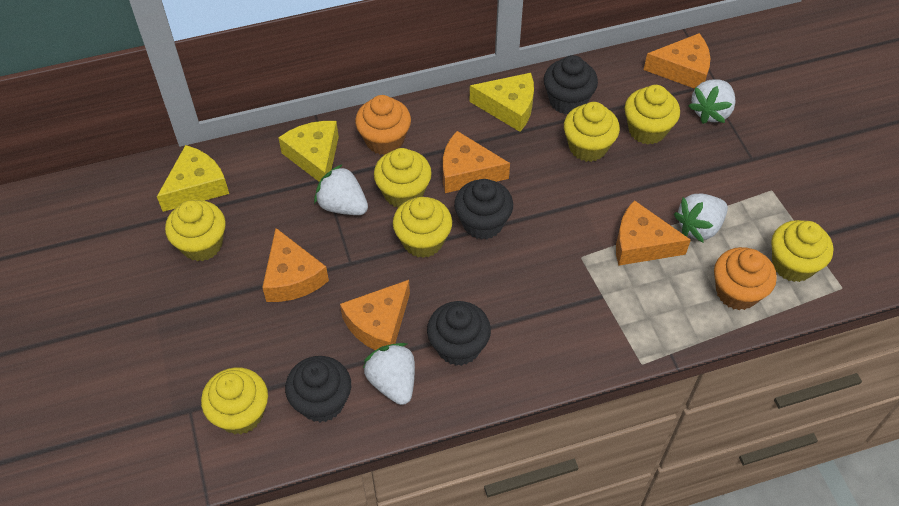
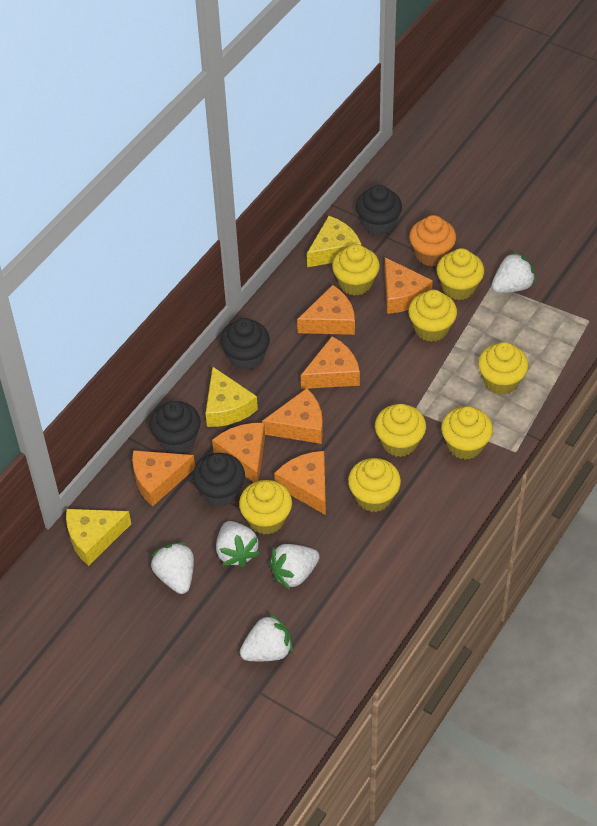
orange cheese: [262,228,329,302] [340,280,410,350] [443,131,510,193] [616,200,691,266] [644,33,710,89] = 5 -> [132,450,195,507] [212,423,265,482] [262,388,323,444] [274,451,326,515] [297,285,355,335] [301,336,360,389] [384,257,433,314] = 7
orange cupcake: [355,95,411,155] [714,247,777,310] = 2 -> [409,215,456,267] = 1
white strawberry: [314,164,368,215] [363,343,415,405] [674,194,728,243] [688,80,736,124] = 4 -> [150,542,194,594] [216,521,260,568] [240,613,293,661] [269,544,320,590] [492,251,536,293] = 5
yellow cupcake: [165,200,226,261] [201,367,268,434] [374,148,432,208] [393,197,452,258] [564,102,620,162] [625,85,680,144] [771,220,833,282] = 7 -> [239,480,292,535] [332,244,380,295] [348,458,401,512] [375,404,426,457] [408,290,457,342] [436,248,484,300] [441,406,493,460] [478,342,528,395] = 8

